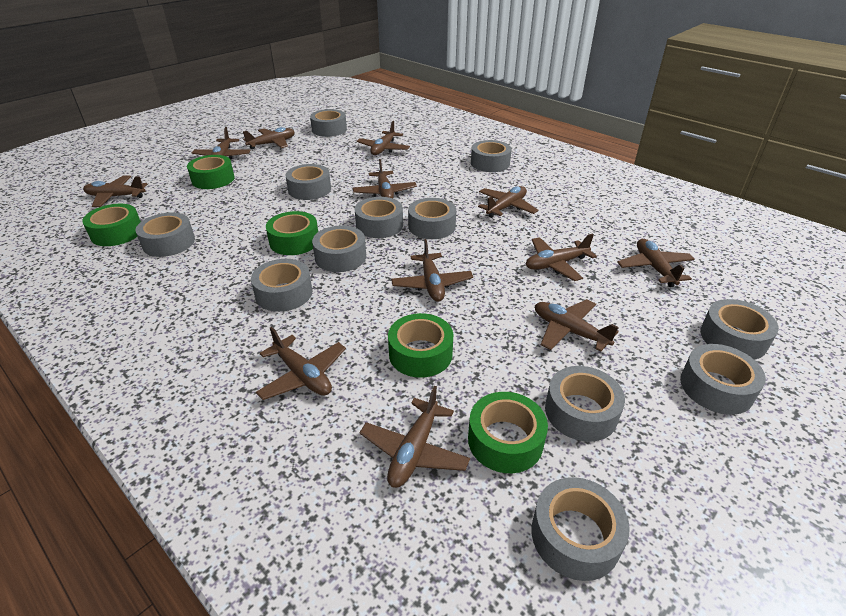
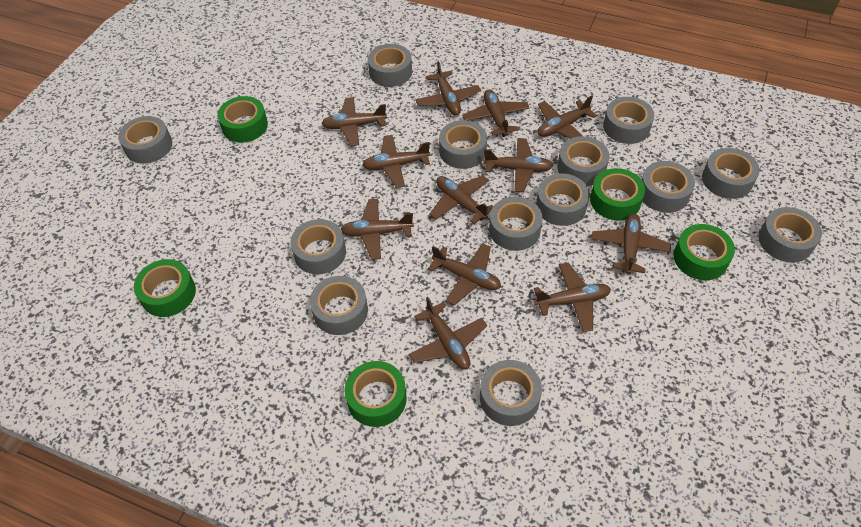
grey tape: [135,212,195,257] [251,259,312,312] [286,164,331,200] [310,109,347,137] [312,226,366,272] [355,197,403,238] [408,198,456,239] [471,140,512,172] [531,477,630,581] [545,366,625,442] [680,344,766,415] [700,299,779,360] = 12 -> [118,116,172,164] [290,219,346,274] [310,276,368,335] [368,44,412,87] [439,120,487,169] [480,360,542,426] [489,197,543,251] [536,173,590,226] [557,136,609,186] [603,97,654,144] [642,161,695,213] [702,148,760,199] [758,207,822,263] = 13

